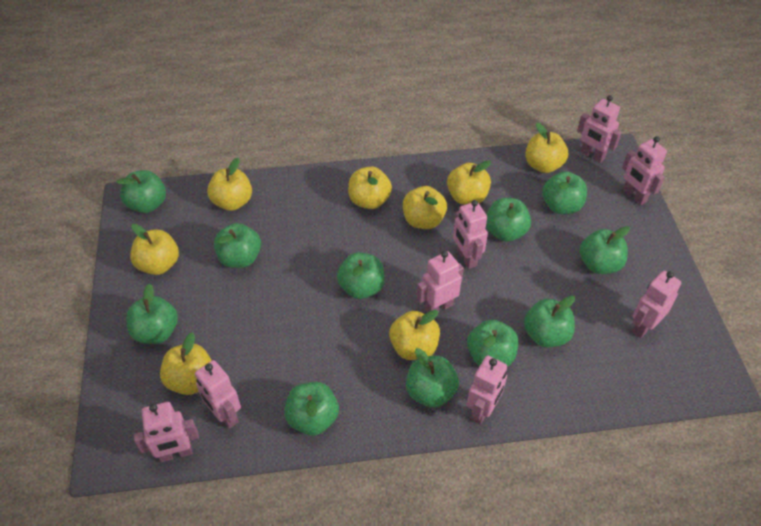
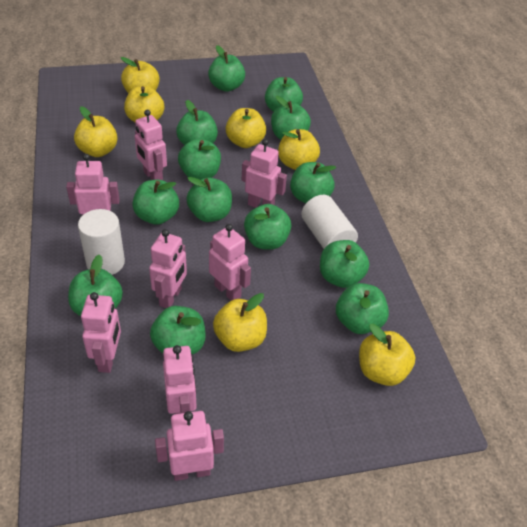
green apple: [116,170,166,213] [126,283,178,344] [214,223,261,268] [284,382,339,436] [337,252,385,299] [406,348,459,408] [467,319,518,366] [486,198,531,242] [524,296,575,347] [542,171,587,214] [580,226,630,274] = 11 -> [68,254,123,316] [132,180,179,225] [150,306,206,354] [176,100,218,145] [178,139,221,180] [186,177,232,222] [208,45,245,92] [244,204,291,250] [265,77,303,112] [271,96,311,140] [290,162,336,203] [320,240,369,288] [336,283,389,334] = 13
white cylinder: none = 0 -> [78,209,125,275] [301,195,358,249] = 2
yellow apple: [130,224,179,275] [160,332,212,395] [207,158,252,211] [348,166,392,209] [389,310,440,360] [403,186,447,229] [447,160,491,205] [525,122,568,173] = 8 -> [74,106,118,157] [121,57,160,93] [124,86,164,122] [213,293,267,352] [226,108,266,148] [278,129,320,170] [359,324,415,386] = 7

